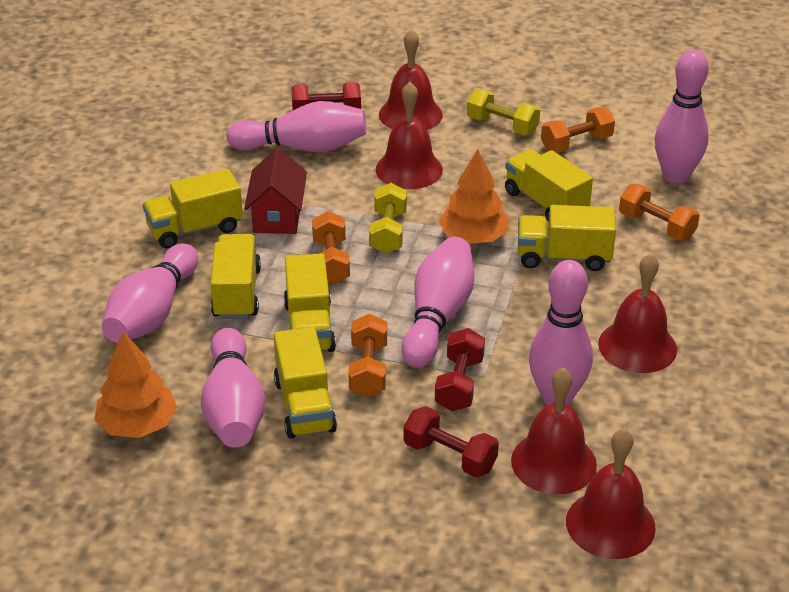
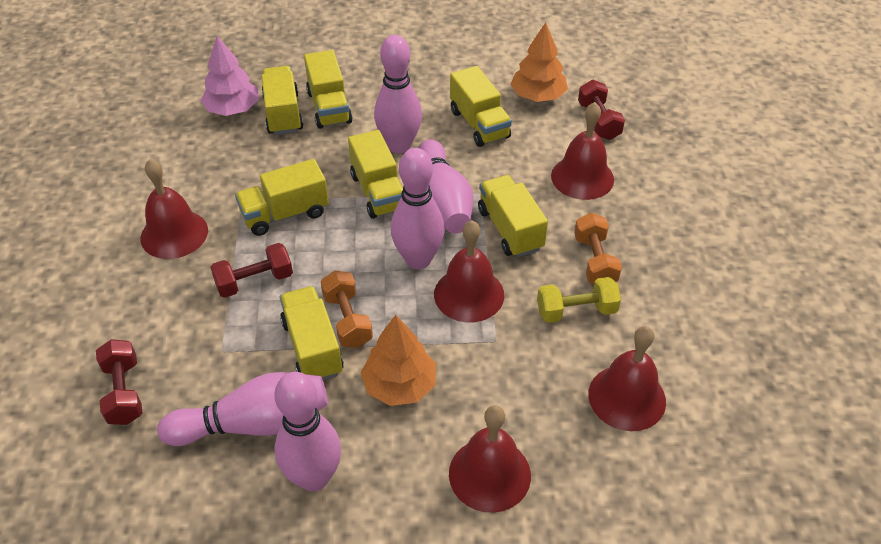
orange dumbbell: [312,211,350,284] [348,314,387,397] [541,107,615,152] [619,184,700,241] = 4 -> [320,271,373,348] [574,213,622,284] = 2
pink bowling pin: [102,244,198,343] [201,328,265,448] [226,101,366,152] [402,237,474,368] [529,260,593,405] [655,49,709,184] = 6 -> [157,372,328,446] [274,372,341,492] [374,35,422,153] [391,148,445,269] [418,139,474,234] = 5
pink tree: none = 0 -> [200,36,259,116] = 1
red house: [244,148,307,234] = 1 -> none = 0
yellow dumbbell: [369,183,407,254] [467,89,540,135] = 2 -> [537,277,621,323] = 1
yellow truck: [143,169,243,249] [211,234,261,319] [274,327,337,439] [284,253,336,352] [505,149,593,222] [518,205,616,271] = 6 -> [235,159,329,236] [261,66,304,135] [280,286,344,380] [304,50,353,129] [348,130,403,219] [450,66,512,147] [478,175,548,257] = 7

